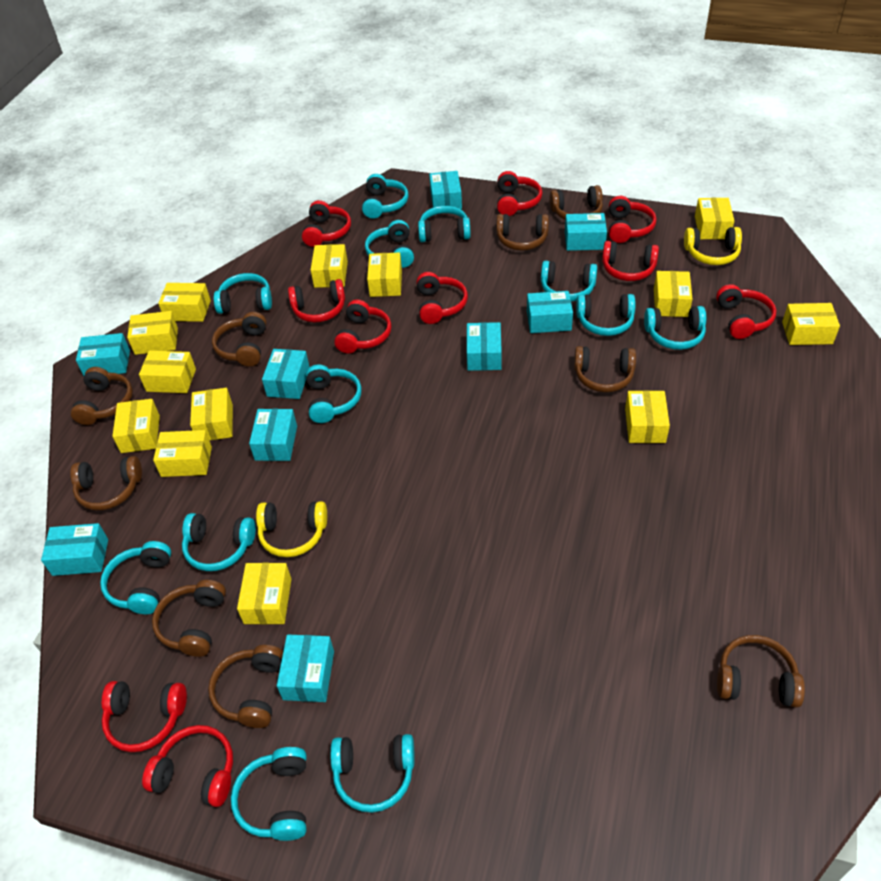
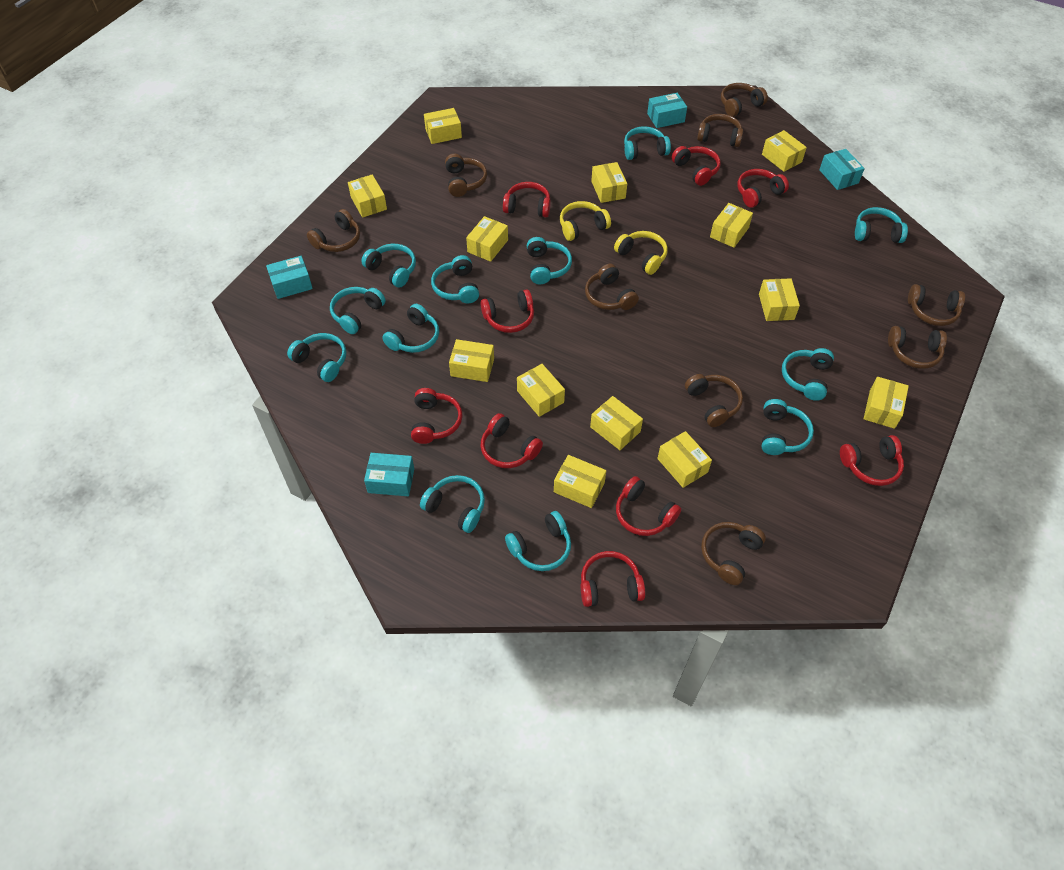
red headphones: [102,681,187,752] [142,725,233,807] [288,279,345,322] [302,200,351,247] [334,300,392,353] [416,272,468,324] [497,171,542,216] [602,241,659,281] [609,196,657,243] [716,284,777,339] = 10 -> [411,388,463,444] [480,289,534,333] [480,413,543,468] [503,182,551,217] [581,551,645,607] [616,476,681,536] [672,146,721,186] [737,169,789,208] [840,435,904,486] = 9
turquoise box: [41,523,108,576] [76,333,130,376] [249,409,297,461] [262,349,310,399] [277,634,334,702] [429,171,462,209] [467,322,502,371] [527,291,573,333] [565,213,607,251] = 9 -> [266,256,313,299] [364,453,414,496] [647,93,687,128] [819,149,865,190] = 4

